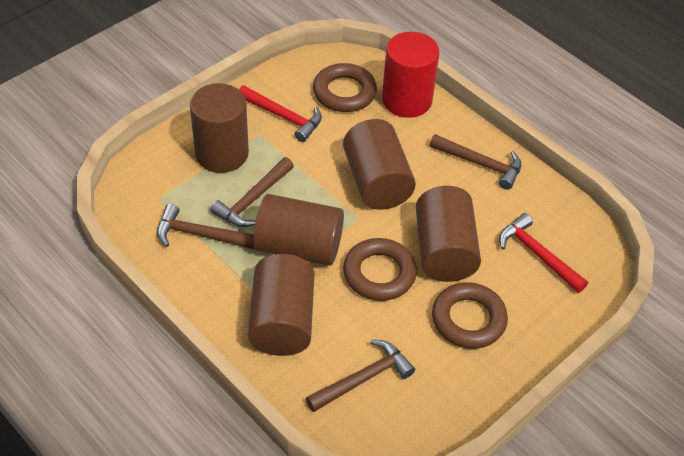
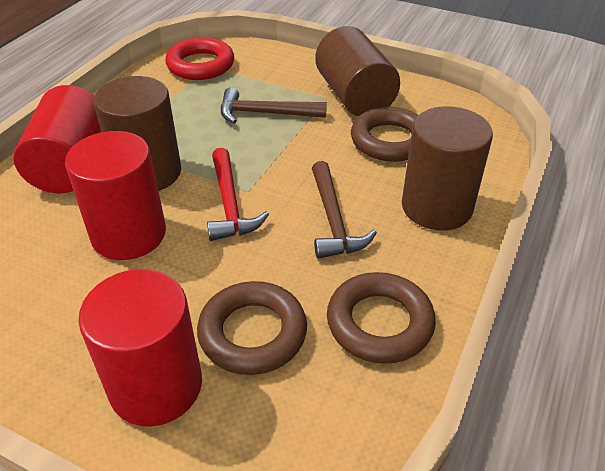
brown cylinder: [190,83,249,173] [248,254,314,356] [253,194,344,266] [343,119,416,210] [416,186,481,282] = 5 -> [94,76,181,191] [315,26,400,116] [402,106,493,230] = 3
brown hammer: [157,203,255,249] [210,157,294,227] [306,340,415,412] [430,134,521,190] = 4 -> [221,87,327,123] [312,161,377,259] = 2
red cylinder: [382,32,439,118] = 1 -> [13,85,101,193] [65,131,166,260] [78,269,202,427] = 3
red hammer: [239,85,322,142] [499,213,588,293] = 2 -> [207,148,269,241] = 1
red ring: none = 0 -> [165,37,234,80] = 1

